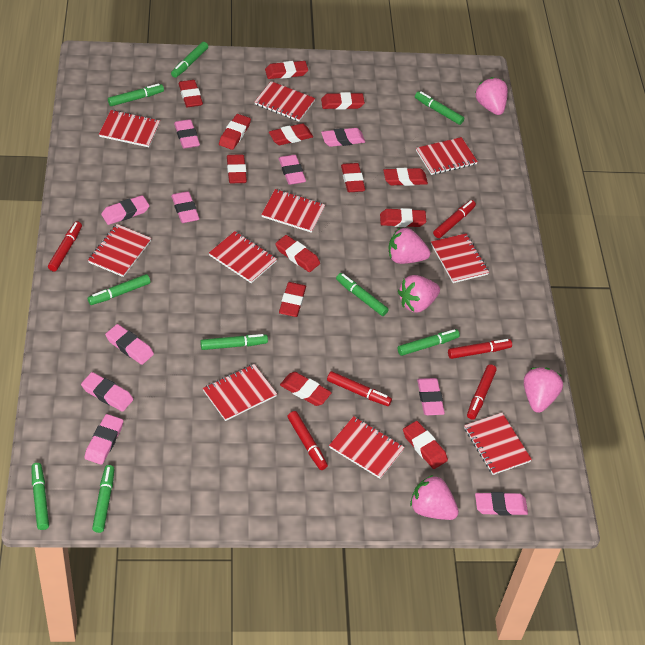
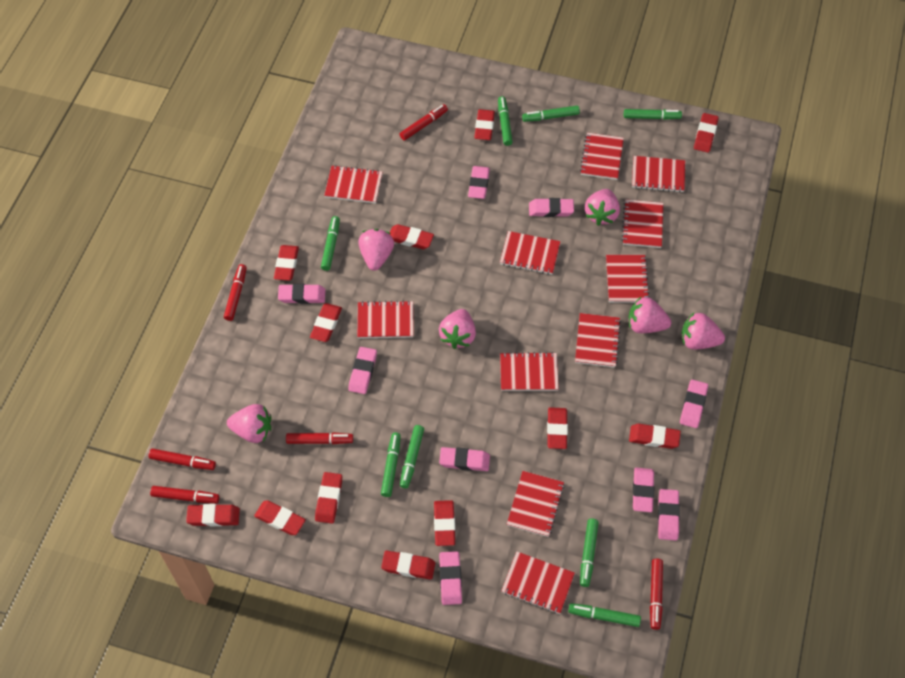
green marker: [32,463,49,530] [88,274,150,305] [92,465,114,533] [108,83,164,106] [171,42,208,78] [200,334,268,350] [336,273,389,316] [398,329,460,356] [415,91,464,125] = 9 -> [321,216,340,271] [381,433,401,497] [400,425,424,489] [498,96,513,146] [522,105,580,122] [568,603,641,627] [580,518,599,587] [624,109,682,120] = 8
pink eraser: [81,372,133,412] [84,414,123,465] [101,195,149,225] [105,324,154,365] [171,191,200,223] [174,119,200,149] [279,155,306,185] [321,128,365,147] [417,378,445,415] [475,492,528,515] = 10 -> [278,284,325,304] [348,347,377,394] [439,447,490,471] [439,551,462,605] [468,166,490,199] [529,198,574,217] [633,468,654,512] [658,489,680,541] [680,379,708,428] = 9
pink strawberry: [388,228,430,264] [398,275,440,312] [410,475,459,520] [475,77,508,115] [524,367,563,413] = 5 -> [227,404,271,443] [358,229,394,271] [439,309,476,349] [585,189,620,226] [629,296,671,333] [681,312,725,349] = 6
red eraser: [178,80,203,107] [219,114,251,150] [227,154,247,183] [265,61,308,79] [269,123,313,145] [275,235,320,272] [279,282,306,317] [280,372,332,406] [321,92,365,109] [341,163,365,192] [380,208,426,227] [383,168,428,186] [403,421,448,469] = 13 -> [186,504,240,526] [254,500,306,535] [274,245,299,281] [310,303,342,342] [315,472,342,524] [381,550,435,580] [390,224,434,249] [434,500,455,546] [474,109,495,140] [547,407,568,449] [629,424,681,449] [694,113,719,152] = 12
red notebook: [88,224,152,277] [99,110,160,147] [203,364,277,421] [209,231,277,283] [255,81,315,121] [261,189,325,233] [329,416,405,479] [416,137,478,175] [431,233,489,283] [464,413,532,475] = 10 -> [324,165,382,203] [357,300,414,338] [500,231,561,275] [500,352,559,391] [501,551,575,614] [507,471,564,537] [575,313,621,368] [580,133,624,180] [606,255,650,303] [622,199,663,248] [632,156,685,193] = 11

